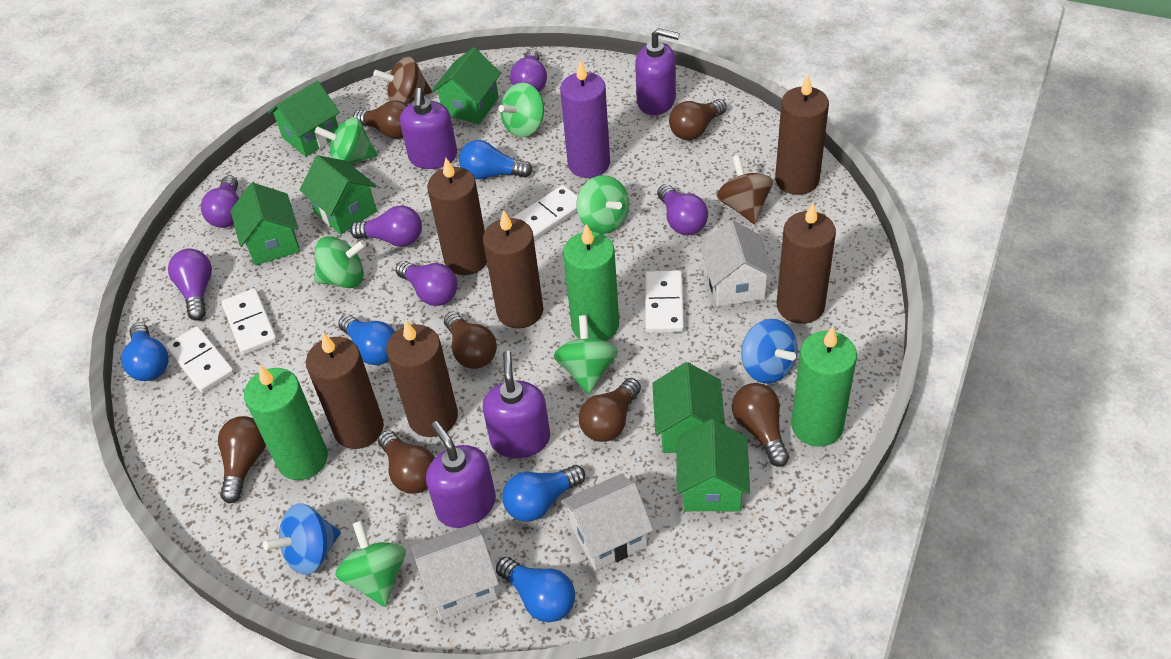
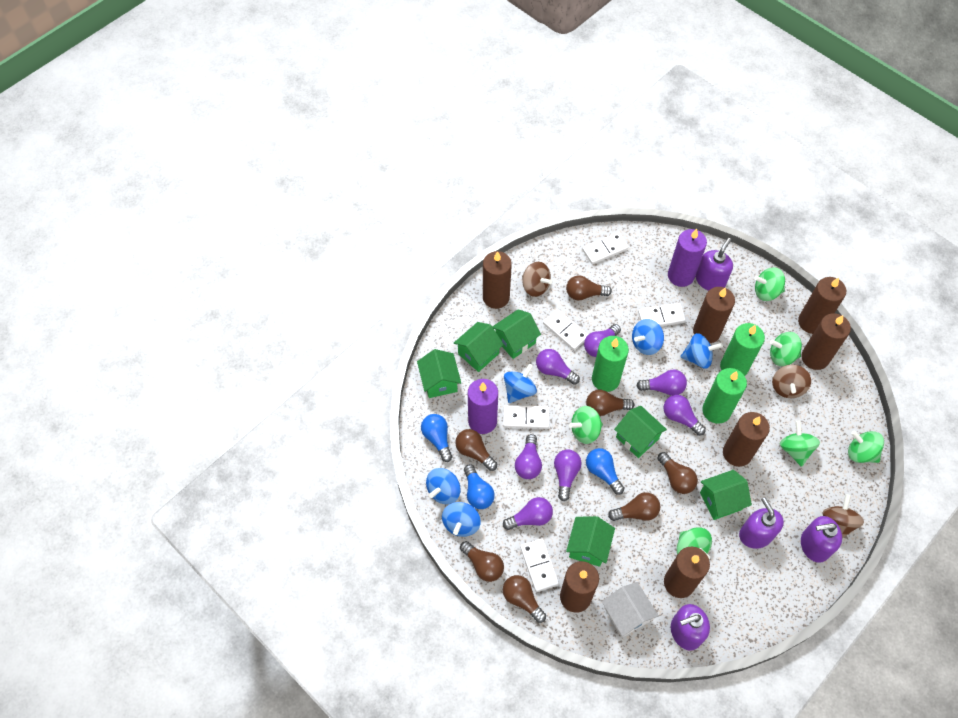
blue light bulb: [121,323,169,381] [338,315,395,365] [459,140,533,179] [496,557,575,623] [502,465,585,522] = 5 -> [421,414,452,462] [464,465,495,509] [586,448,624,495] = 3
blue spinning top: [263,503,341,575] [741,319,798,384] = 2 -> [426,468,461,505] [442,502,481,537] [504,364,537,403] [632,319,664,355] [680,333,723,369] = 5
brown candle: [306,333,384,449] [386,321,458,437] [427,158,487,275] [483,210,543,329] [775,75,829,195] [777,203,836,324] = 6 -> [483,251,512,309] [560,561,599,613] [664,547,710,598] [693,287,735,343] [723,412,770,467] [798,277,846,334] [801,313,851,370] = 7
brown spinning top: [373,57,432,104] [717,155,773,224] = 2 -> [522,262,552,297] [772,365,811,398] [822,494,864,539] = 3
purple candle: [560,60,610,178] = 1 -> [468,379,498,434] [668,229,707,287] = 2
purple light bulb: [168,248,212,321] [201,175,239,228] [350,206,422,247] [396,261,458,306] [510,50,547,92] [657,184,708,235] = 6 -> [503,497,553,530] [515,434,542,479] [536,349,580,385] [554,449,582,501] [584,324,621,357] [636,370,687,396] [663,395,706,436] = 7
white domino: [166,326,235,393] [222,288,277,355] [512,185,578,240] [645,270,684,333] = 4 -> [503,405,549,429] [520,539,559,592] [543,309,588,350] [582,232,628,264] [638,303,686,326] = 5
white house: [412,523,499,620] [561,474,653,571] [700,220,774,307] = 3 -> [602,582,658,637] = 1

